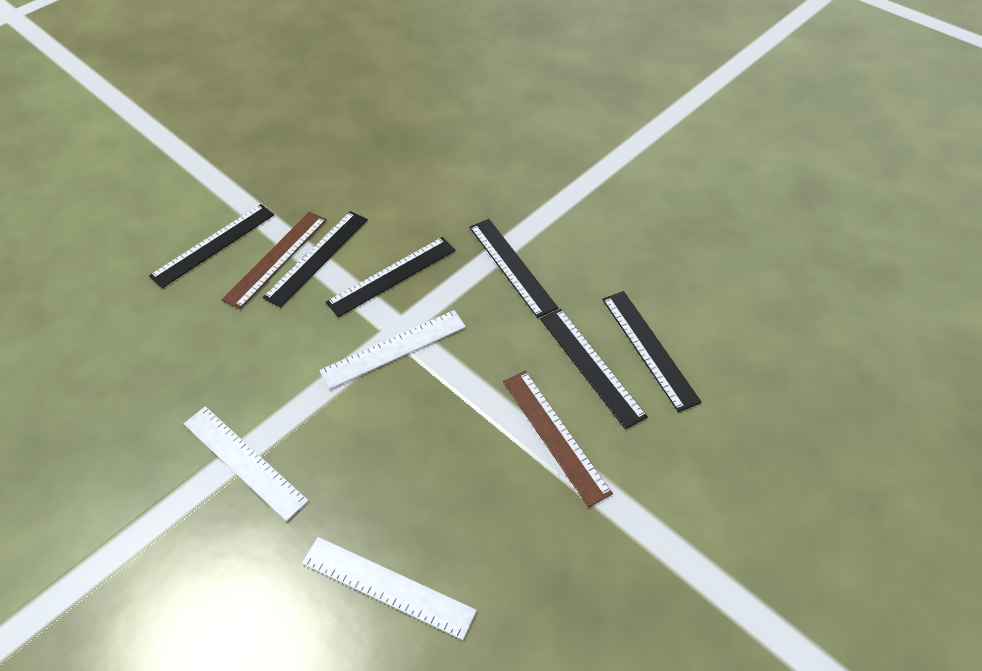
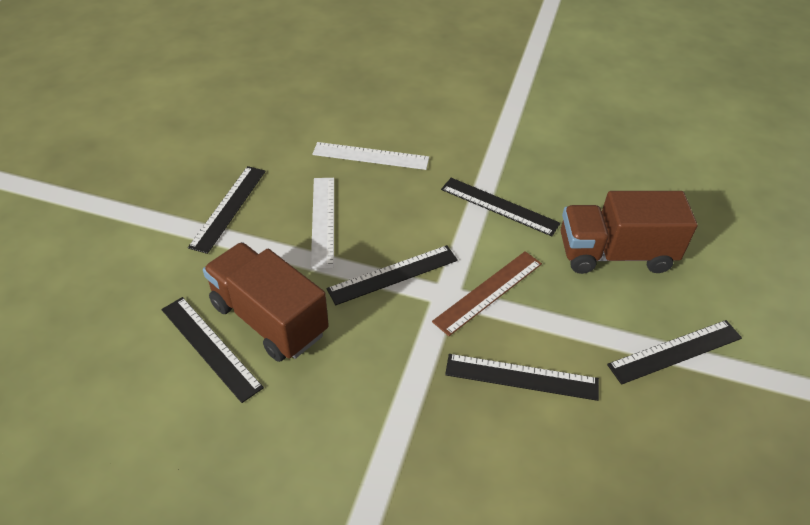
brown ruler: [222,212,327,309] [503,370,613,507] = 2 -> [432,251,542,336] = 1
brown truck: none = 0 -> [203,242,329,362] [561,191,698,274] = 2
white ruler: [184,406,309,522] [302,537,477,640] [319,310,466,390] = 3 -> [311,178,334,269] [312,142,429,170] = 2

